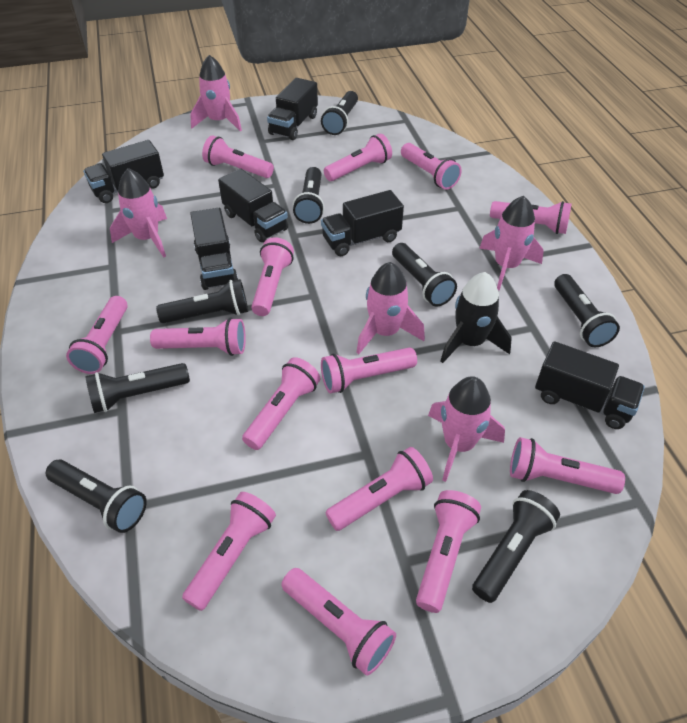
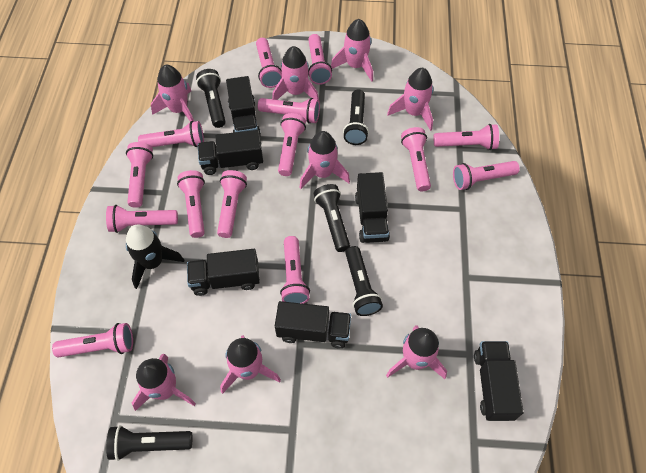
black flashlight: [46,459,147,533] [85,363,190,413] [156,279,248,323] [293,167,324,224] [321,91,358,135] [392,243,457,307] [472,490,560,603] [554,274,620,347] = 8 -> [106,425,192,461] [196,69,226,128] [314,184,350,252] [343,89,369,145] [345,246,383,316] = 5
pink rocket: [110,168,167,258] [190,55,242,131] [356,262,425,355] [428,376,505,482] [479,196,544,290] = 5 -> [132,354,196,411] [151,65,194,122] [220,335,281,394] [272,46,319,100] [299,131,350,189] [331,19,373,82] [386,325,447,379] [387,68,434,131] = 8

